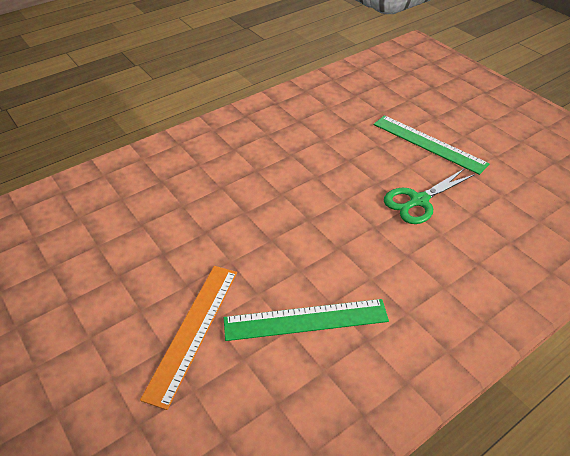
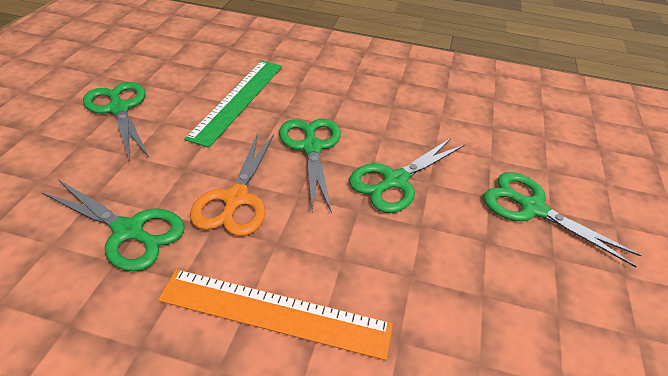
green ruler: [224,299,389,341] [373,115,489,175] = 2 -> [184,61,282,148] = 1
green scissors: [384,168,475,224] = 1 -> [42,180,185,271] [83,82,149,161] [279,118,341,214] [349,138,464,213] [484,172,641,268] = 5
orange scissors: none = 0 -> [190,133,274,236] = 1

